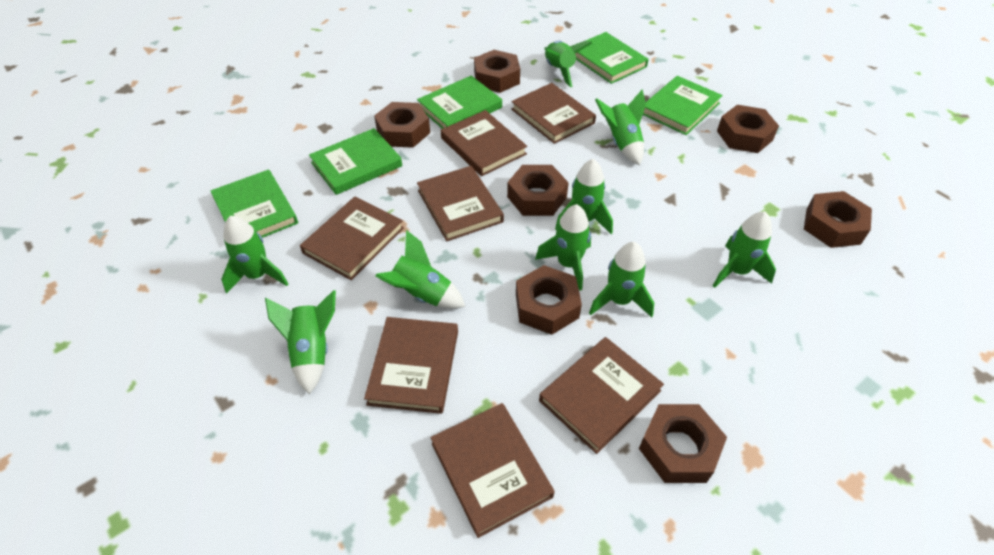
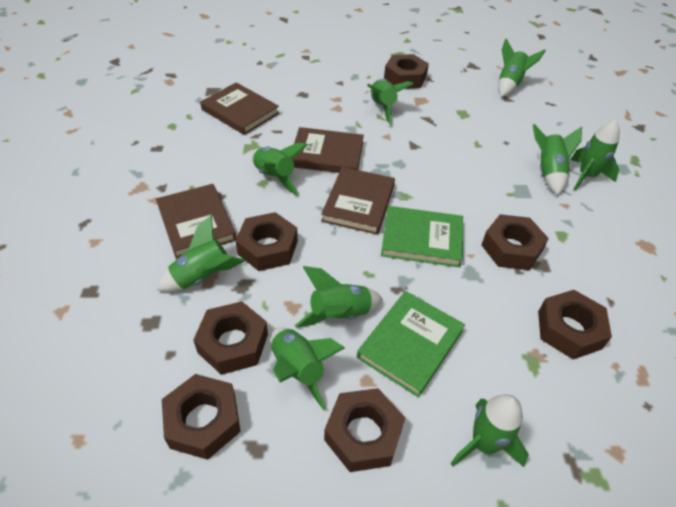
brown book: [300,197,404,280] [364,317,458,414] [417,166,504,241] [431,403,555,538] [441,110,527,176] [511,83,596,144] [539,337,664,454] = 7 -> [156,184,236,259] [200,82,279,135] [292,127,364,173] [321,167,395,235] = 4
green book: [211,170,298,238] [309,128,402,195] [417,76,502,129] [575,32,649,84] [643,76,723,135] = 5 -> [357,291,465,397] [381,206,463,267] = 2

